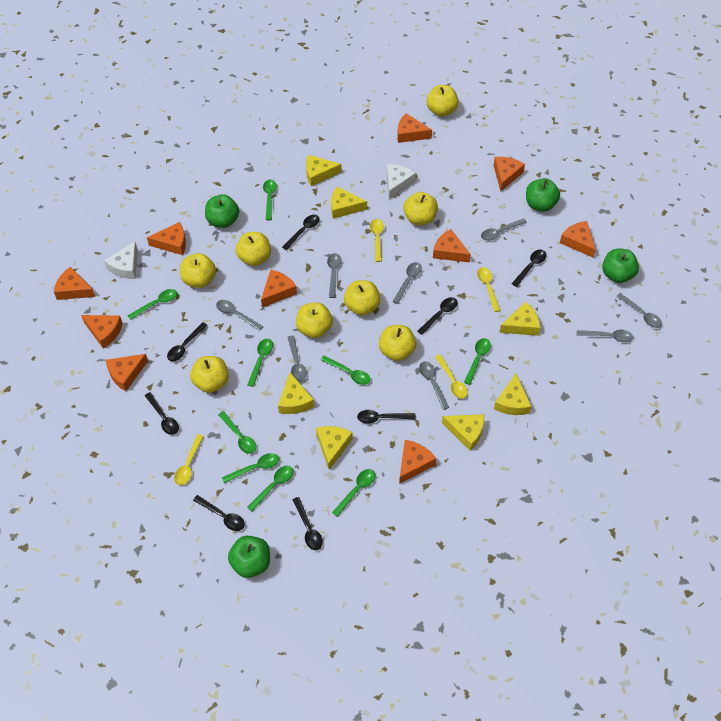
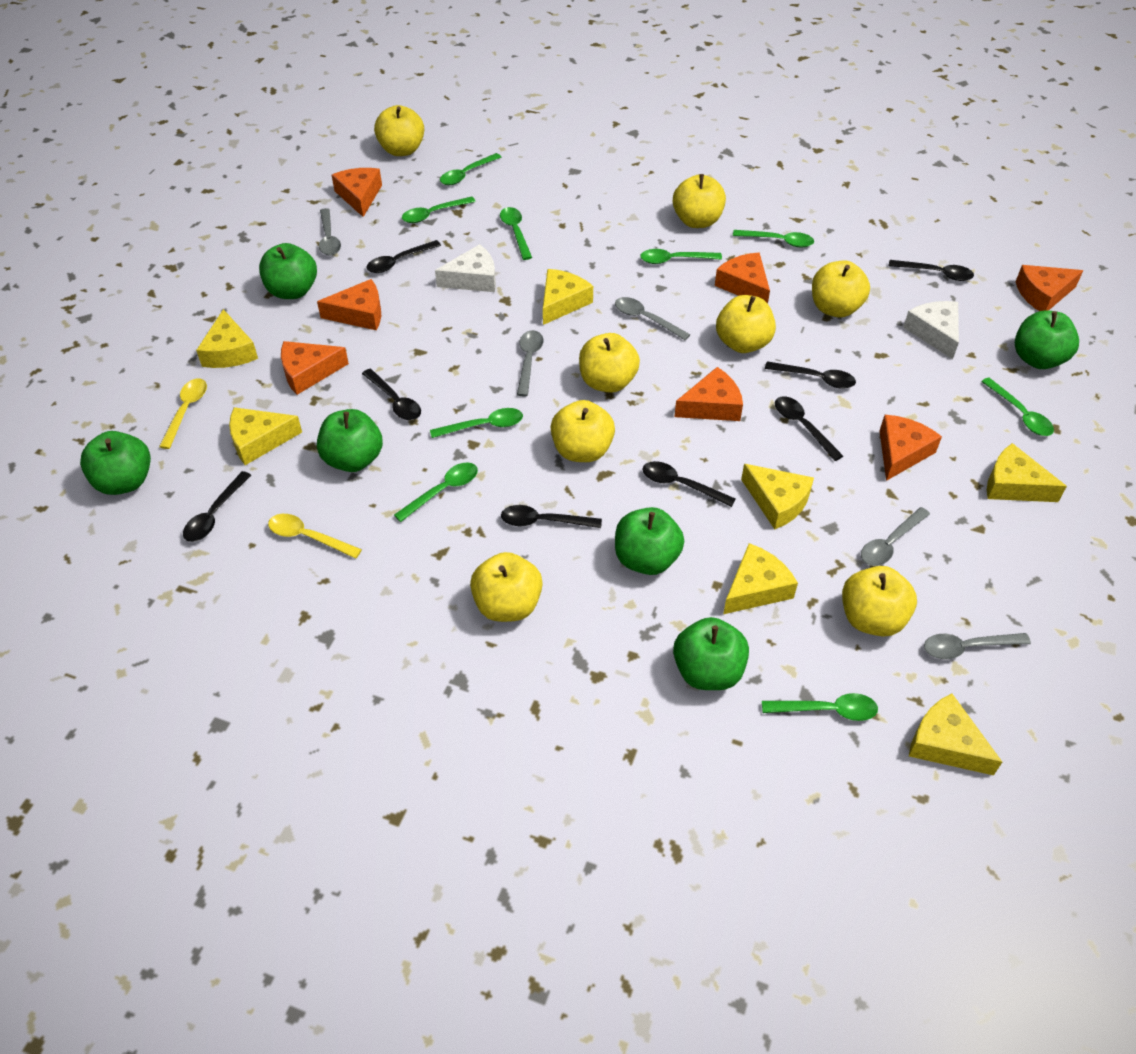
green apple: [205,194,239,228] [228,536,270,578] [526,178,560,212] [602,249,639,283] = 4 -> [80,431,151,495] [259,243,317,299] [317,409,383,472] [615,507,684,575] [673,617,749,690] [1015,310,1079,369] = 6
grey spoon: [216,300,263,331] [288,336,307,381] [327,253,342,298] [392,262,422,304] [419,361,449,410] [481,218,527,241] [577,330,633,342] [616,293,662,328] = 8 -> [319,208,341,255] [517,330,543,397] [615,297,691,340] [861,507,930,566] [924,633,1031,659] = 5
orange cheese: [54,267,95,300] [81,315,123,349] [106,354,148,391] [147,222,186,255] [261,270,297,307] [397,113,432,143] [399,440,436,484] [433,229,471,263] [493,157,525,191] [560,221,596,258] = 10 -> [281,341,349,395] [317,279,381,330] [332,168,382,217] [674,367,743,421] [715,253,770,304] [880,415,942,481] [1015,265,1083,311] = 7
yellow spoon: [174,434,204,485] [370,219,384,262] [435,354,468,399] [477,267,501,312] = 4 -> [159,379,207,449] [268,514,362,559] = 2

